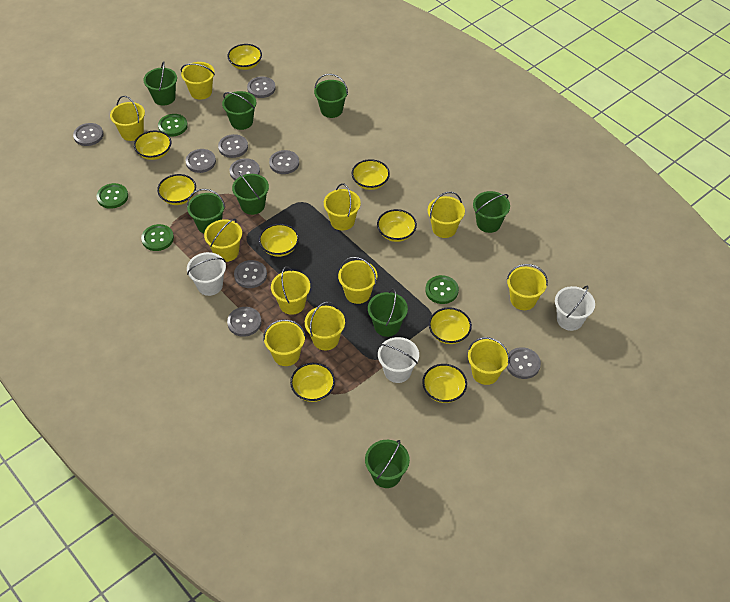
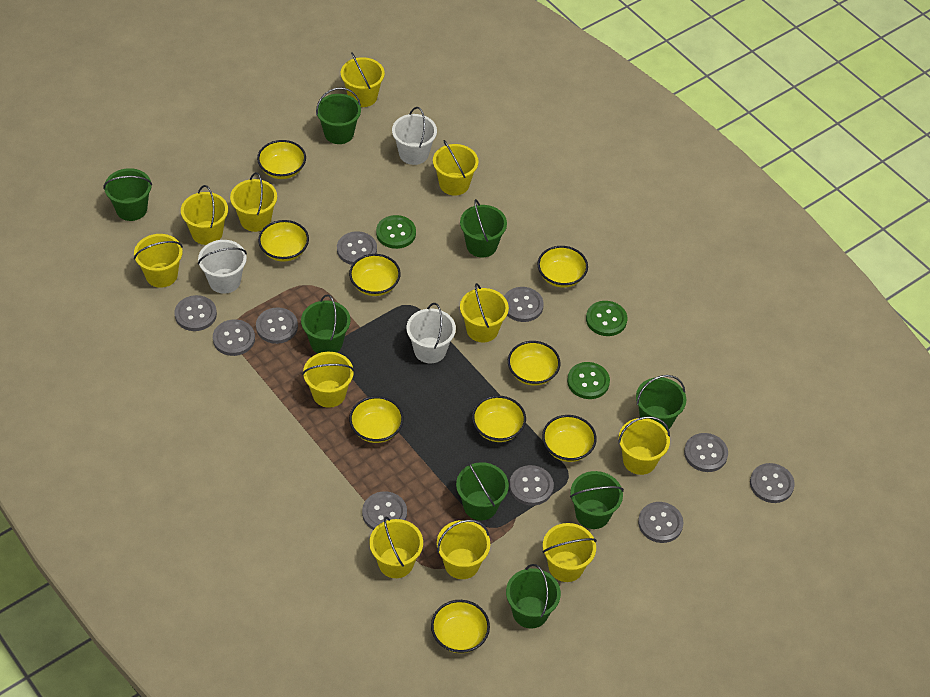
green button: [97,183,128,209] [141,224,174,251] [158,114,188,137] [425,275,459,304] = 4 -> [376,215,416,249] [567,362,610,399] [586,301,627,336] = 3
grey button: [73,123,104,146] [185,149,216,173] [218,134,248,158] [227,307,261,337] [229,158,260,180] [234,260,267,288] [247,77,276,98] [269,150,299,174] [506,347,541,379] = 9 -> [175,295,217,331] [213,319,255,356] [256,308,298,344] [337,231,377,265] [362,491,407,530] [504,287,544,322] [509,465,554,506] [638,502,683,543] [684,433,728,472] [750,463,795,503] = 10

